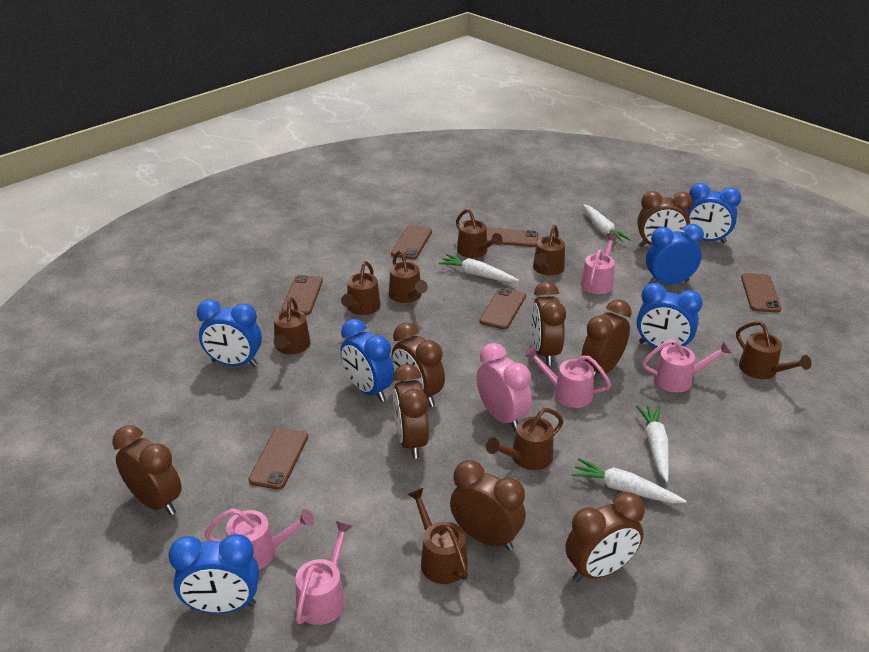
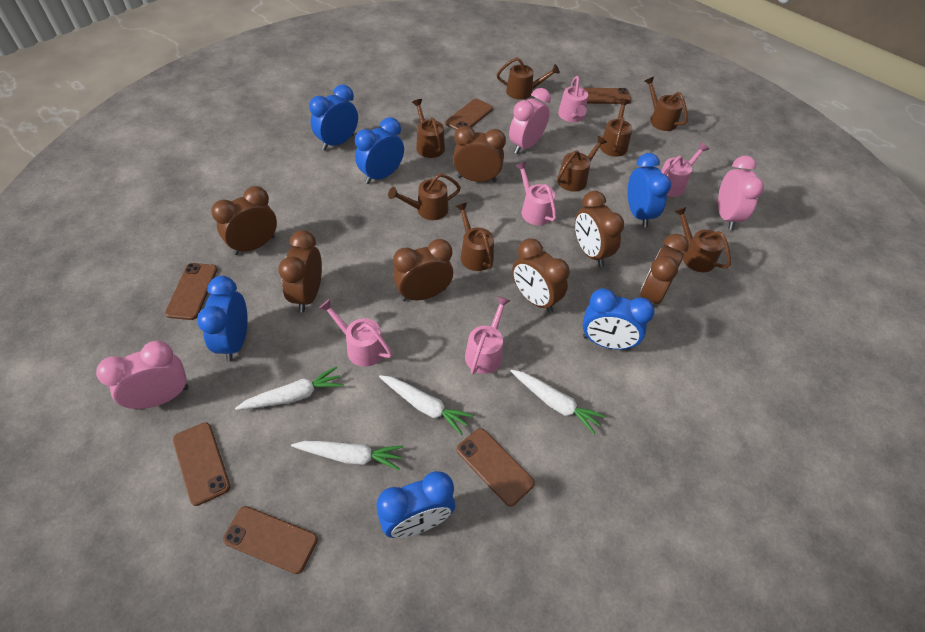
brown clock: [112,425,182,515] [392,322,445,407] [393,364,429,459] [450,460,526,551] [531,281,566,366] [565,492,645,582] [582,299,632,378] [637,191,693,247] = 8 -> [211,186,277,255] [278,230,322,312] [393,239,453,301] [453,126,506,182] [512,238,570,313] [575,191,624,267] [640,233,689,304] = 7
pink clock: [476,343,532,431] = 1 -> [96,341,189,409] [509,88,551,154] [718,156,764,230] = 3

